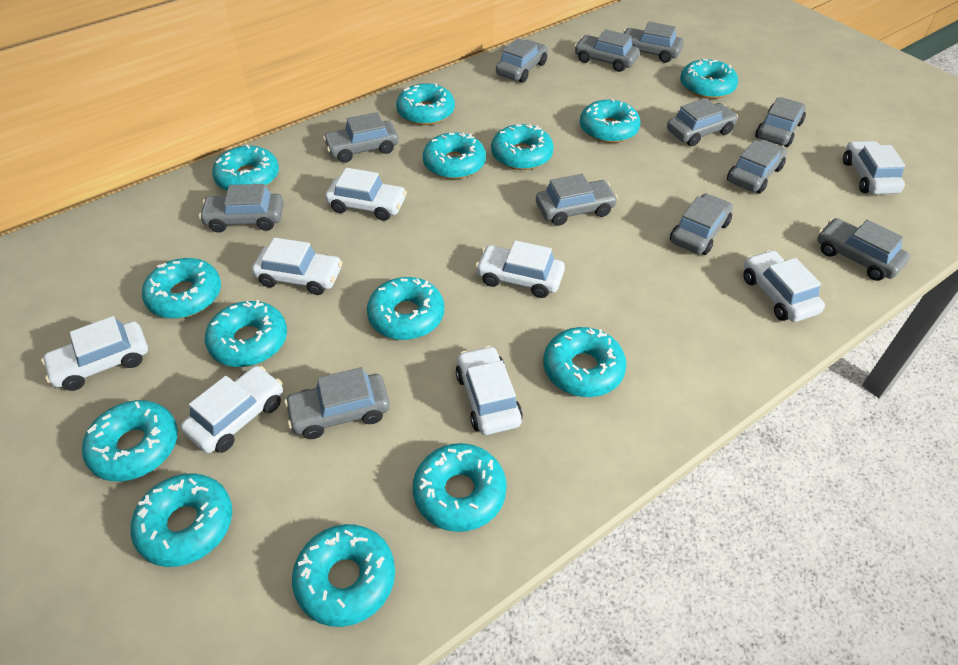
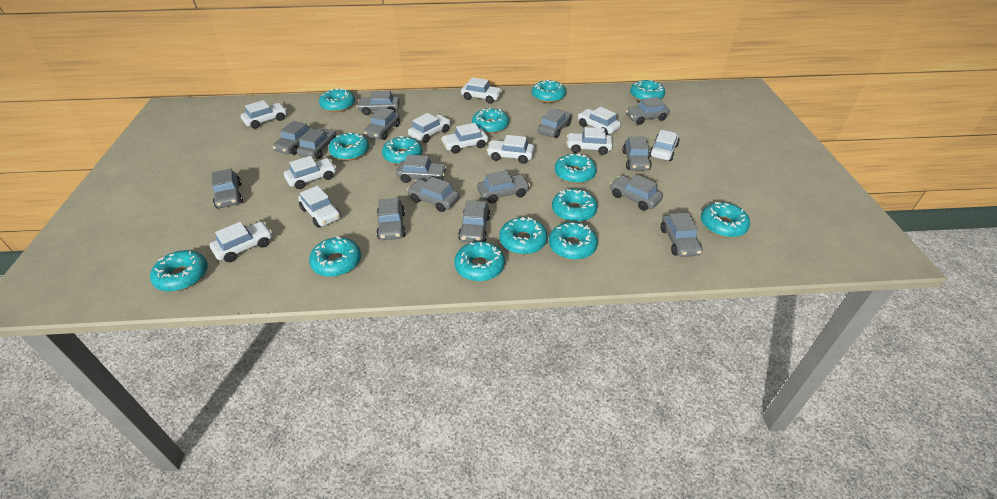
grey car: [199,184,284,233] [284,367,390,439] [323,112,399,163] [496,38,548,83] [536,174,618,226] [574,29,640,72] [623,21,684,63] [667,98,738,146] [670,193,733,255] [727,140,787,194] [755,97,806,147] [817,218,910,281] = 12 -> [212,169,243,208] [273,121,314,155] [297,128,336,159] [357,90,400,115] [364,107,400,140] [376,198,406,240] [396,155,447,183] [407,177,459,212] [458,200,491,242] [477,170,530,203] [538,109,572,138] [610,175,663,211] [622,137,652,171] [626,97,670,125] [661,213,703,257] = 15
white car: [41,316,148,391] [181,366,283,453] [252,238,342,295] [325,168,407,221] [456,346,523,435] [475,240,565,298] [743,250,825,322] [843,141,905,194] = 8 -> [210,221,272,262] [241,100,287,129] [284,156,336,189] [298,185,341,227] [408,113,450,143] [441,123,488,154] [461,77,502,104] [487,135,534,164] [566,127,613,155] [578,107,621,135] [649,130,680,161] = 11

